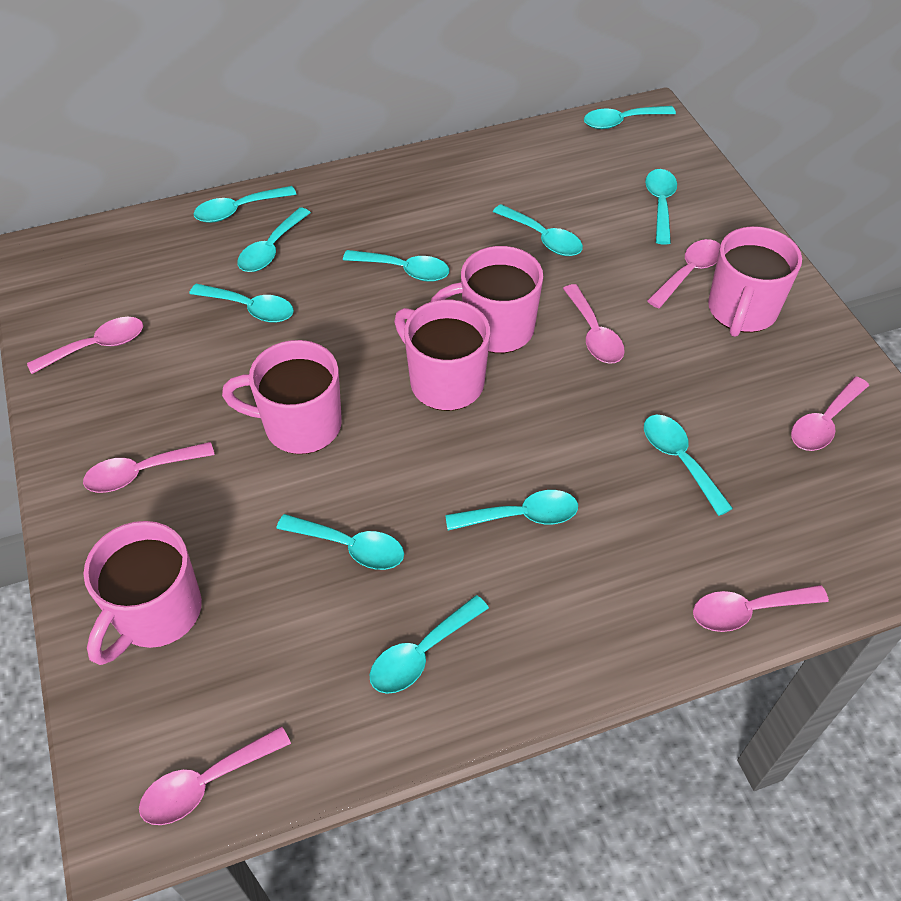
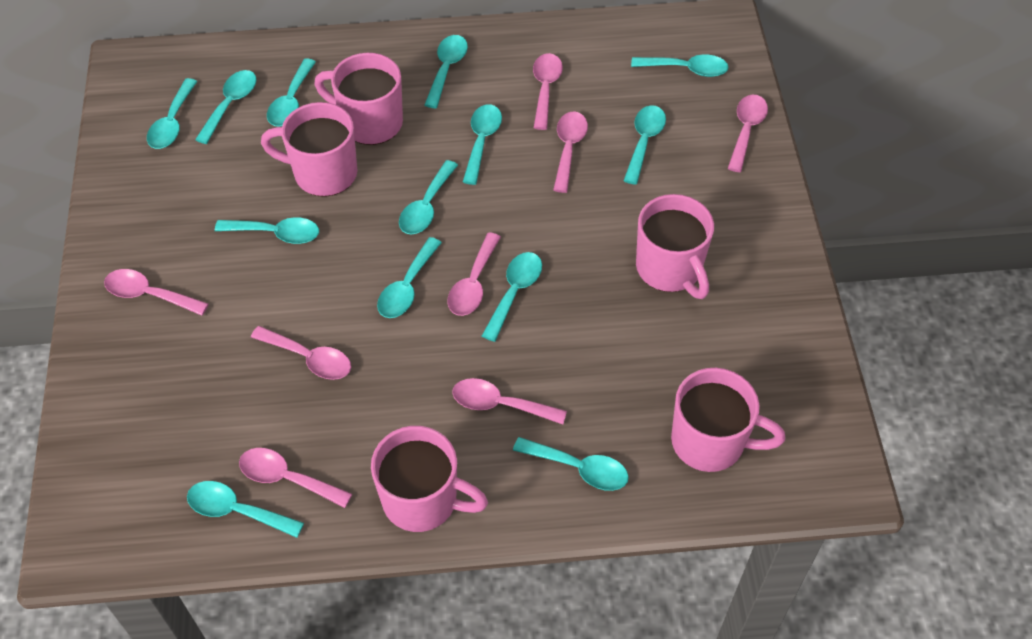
pink spoon: [27,317,143,374] [83,442,215,493] [139,726,291,825] [563,284,625,364] [647,239,720,309] [693,585,829,632] [791,376,869,451] = 7 -> [104,269,209,316] [239,448,352,508] [251,326,351,380] [448,232,501,316] [452,378,567,425] [533,53,563,130] [553,112,588,193] [727,95,768,172] = 8
turquoise spoon: [189,284,294,323] [194,186,297,223] [237,207,311,272] [276,514,404,570] [343,250,450,282] [370,595,489,694] [445,490,578,531] [493,204,583,256] [584,106,676,129] [644,415,733,516] [645,169,677,245] = 11 -> [147,78,198,149] [187,481,304,538] [195,70,256,144] [215,217,319,244] [267,58,316,126] [377,237,442,318] [399,160,458,235] [424,35,468,108] [463,104,502,185] [482,252,542,342] [513,437,629,491] [624,105,666,185] [631,54,729,77] = 13

